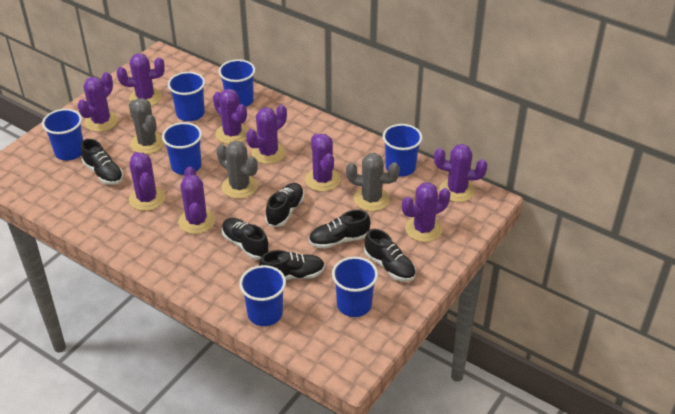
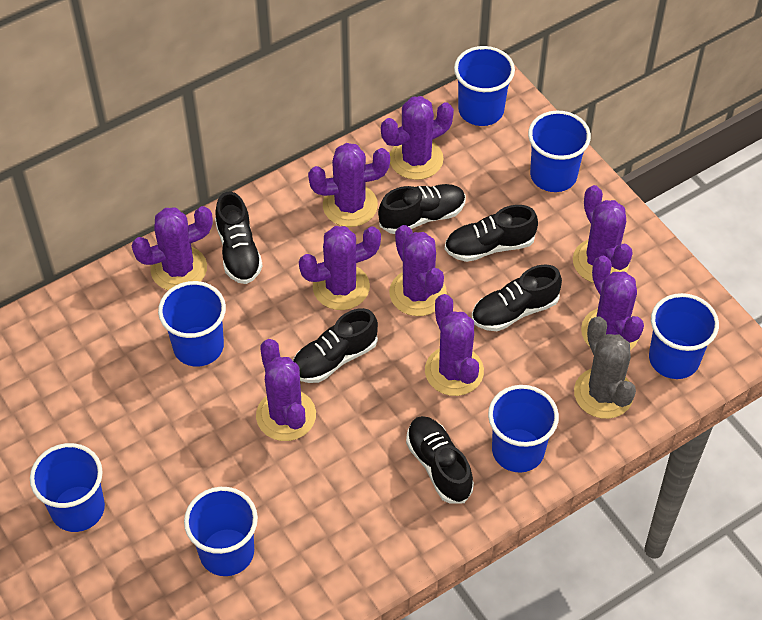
grey cactus: [129,98,164,154] [217,141,258,199] [346,153,400,211] = 3 -> [574,316,636,419] = 1

